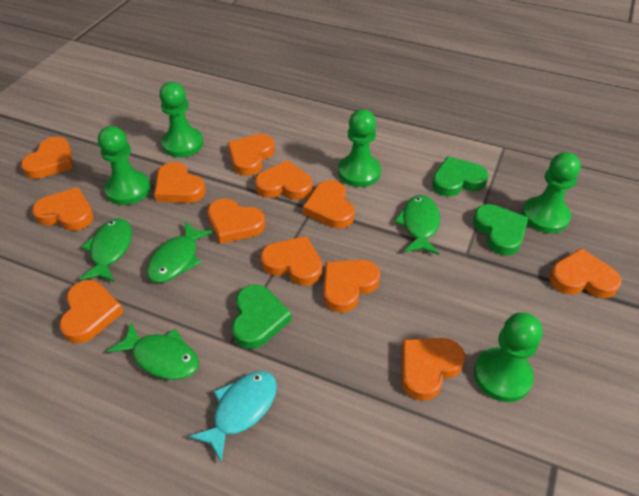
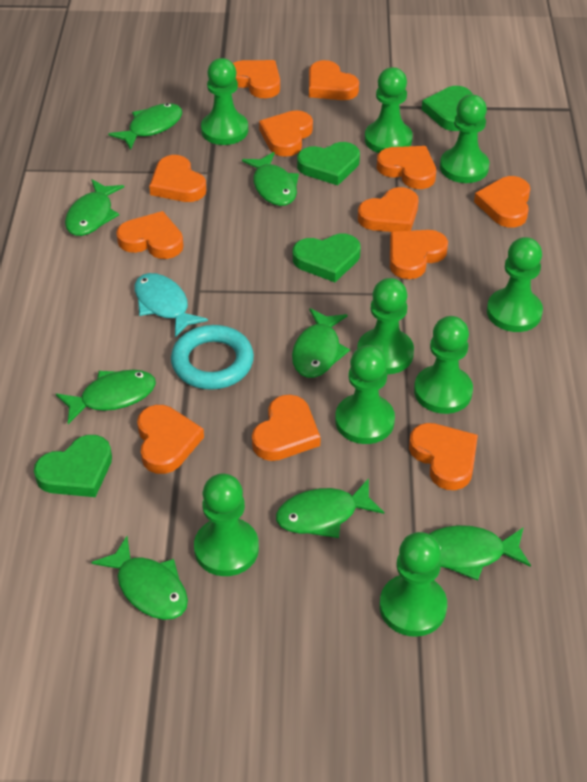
green fish: [79,218,132,282] [107,322,199,380] [147,221,213,283] [394,195,440,255] = 4 -> [56,370,156,424] [65,179,124,236] [91,536,188,620] [109,103,182,150] [242,152,299,206] [276,478,384,538] [292,308,350,378] [429,525,531,581] = 8
green heart: [232,285,292,349] [432,156,489,197] [473,204,528,255] = 3 -> [34,435,112,497] [293,234,361,282] [297,142,360,185] [422,86,473,131] = 4
green pawn: [98,126,151,205] [159,82,203,157] [338,109,381,187] [474,312,542,402] [522,152,581,233] = 5 -> [194,474,259,576] [201,58,248,145] [335,345,395,444] [357,278,414,374] [365,67,413,153] [380,532,447,637] [414,316,473,414] [440,95,489,183] [487,237,543,332] = 9
turquoise ring: none = 0 -> [171,325,254,390] = 1

